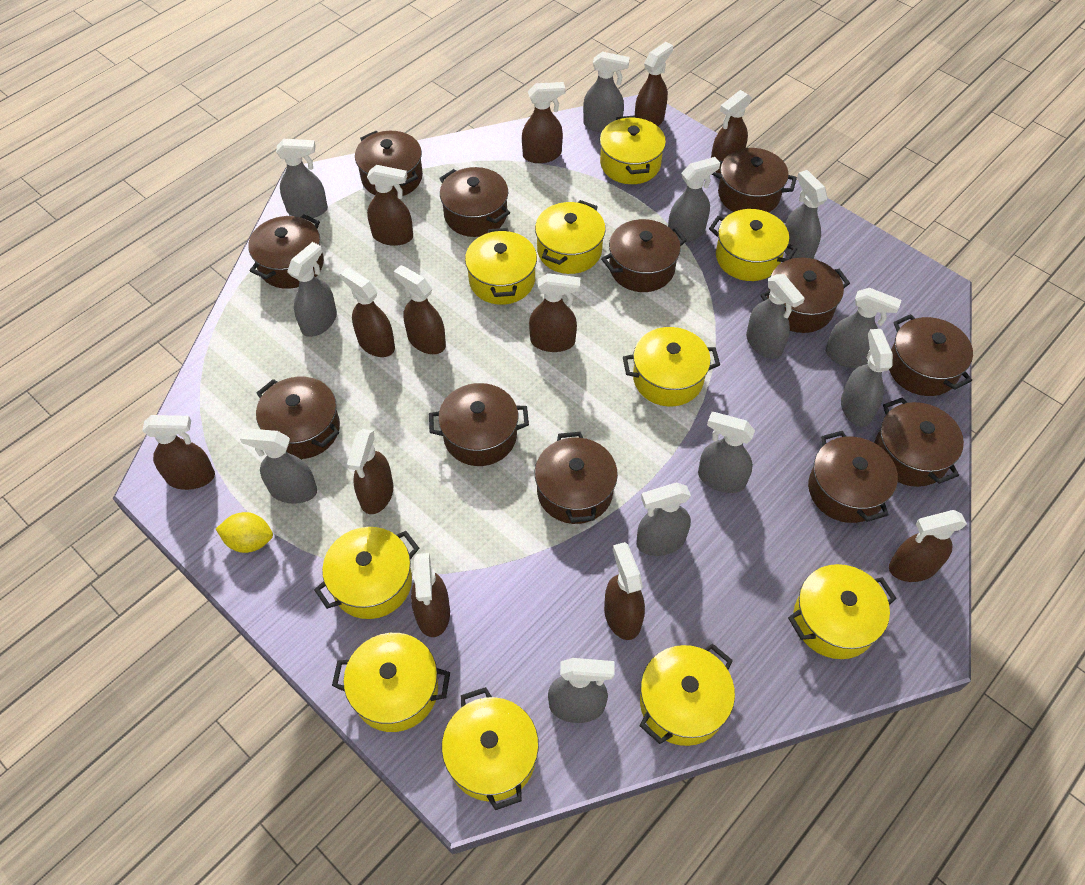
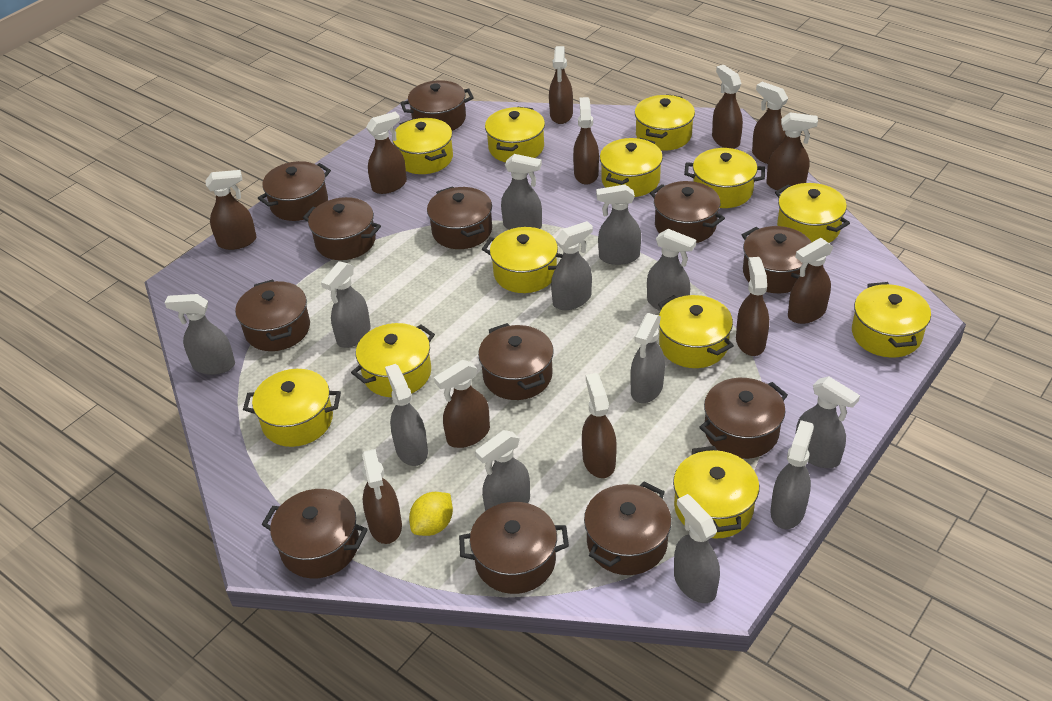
yellow pot: [314,527,419,619] [332,633,450,732] [442,687,539,810] [465,228,537,305] [535,200,606,274] [600,116,666,184] [623,327,720,406] [639,643,735,746] [709,209,797,281] [788,564,897,659] = 10 -> [243,369,341,447] [351,323,435,397] [392,118,453,174] [482,227,563,293] [485,106,545,162] [600,138,663,197] [635,94,695,151] [658,295,734,368] [673,446,759,539] [684,148,765,208] [775,183,850,243] [852,282,931,358] = 12

